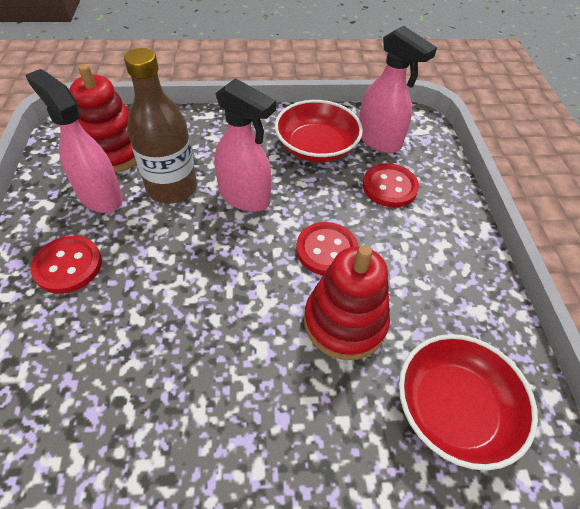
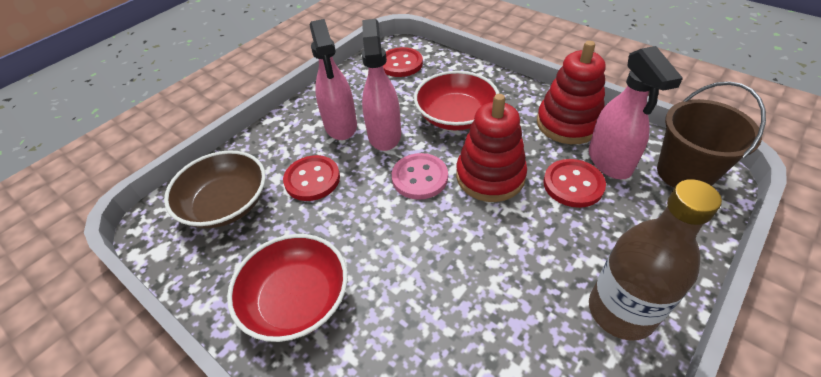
brown bowl: none = 0 -> [164,150,266,228] = 1
brown bucket: none = 0 -> [657,81,766,188] = 1
pink button: none = 0 -> [392,153,448,200] = 1

